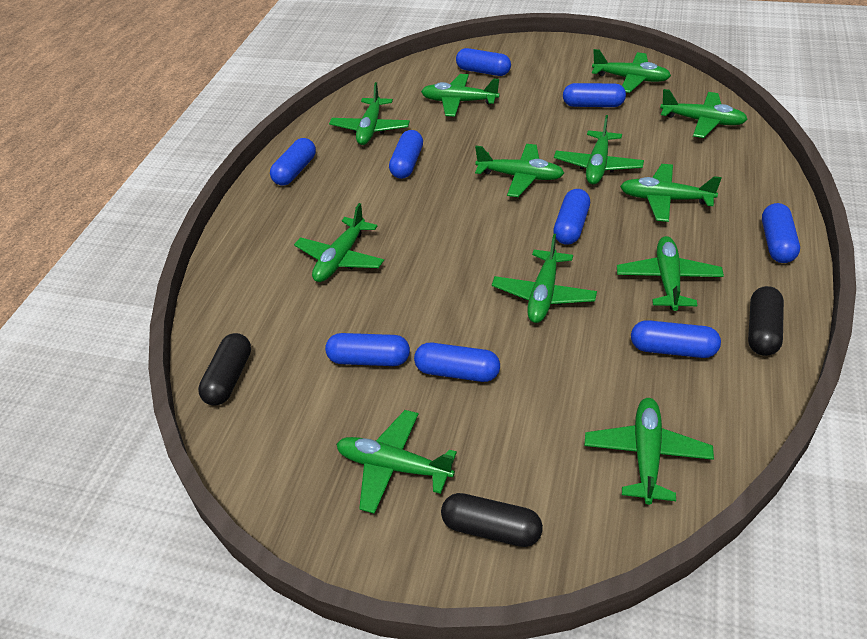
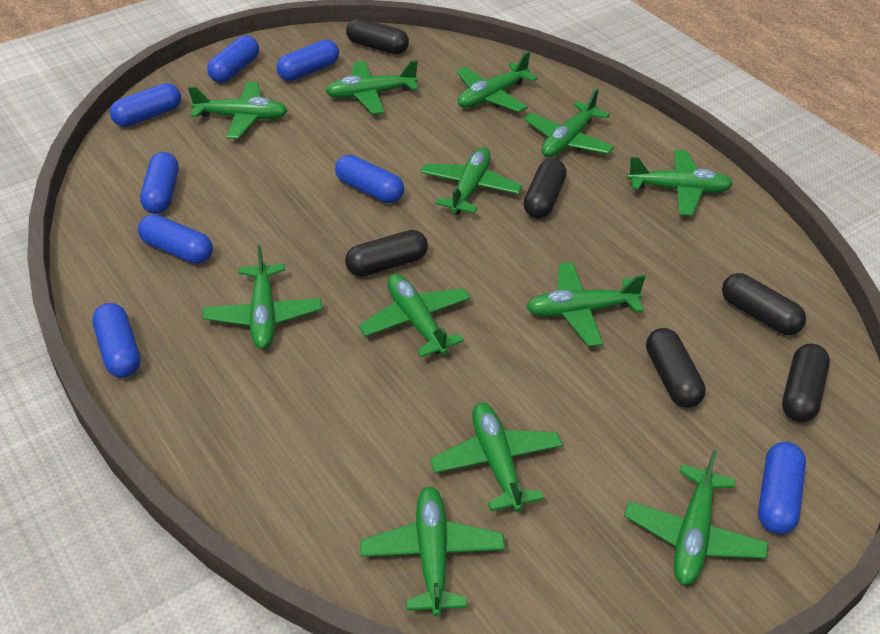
black capsule: [198,333,251,406] [441,493,543,547] [748,286,784,356] = 3 -> [345,230,428,277] [346,18,409,54] [523,158,567,219] [646,328,706,408] [722,273,806,335] [782,344,830,422] = 6
blue capsule: [270,138,316,186] [325,333,410,366] [389,130,423,179] [414,343,500,382] [456,48,511,76] [553,189,590,245] [563,83,626,107] [631,320,721,358] [762,203,800,263] = 9 -> [92,303,141,378] [110,83,181,127] [138,214,213,264] [140,152,179,214] [207,35,259,83] [276,40,339,81] [335,155,404,203] [758,442,806,534] = 8

